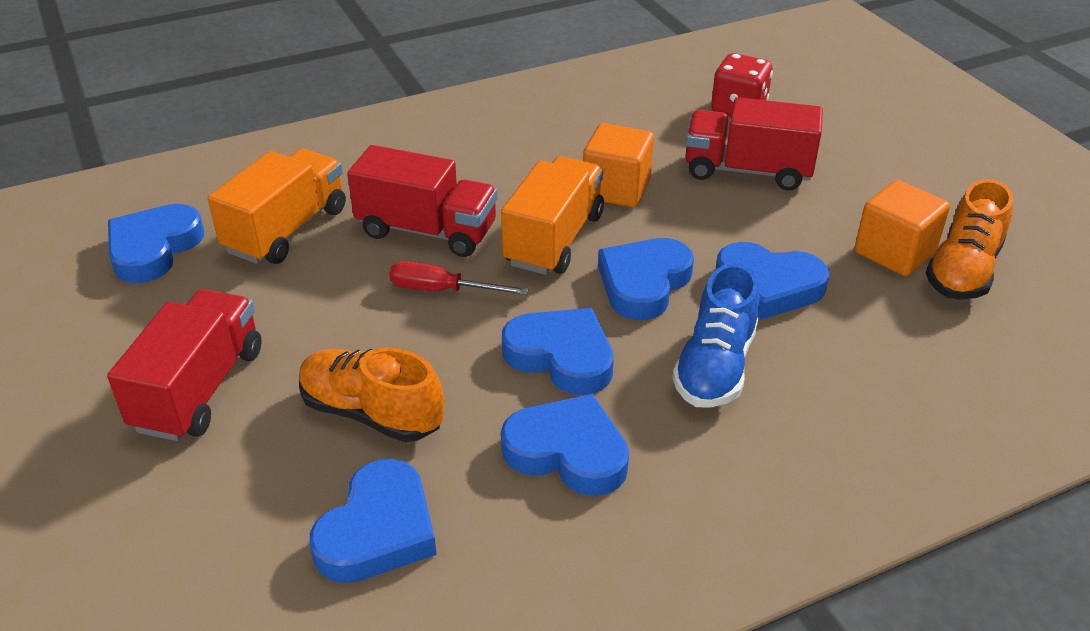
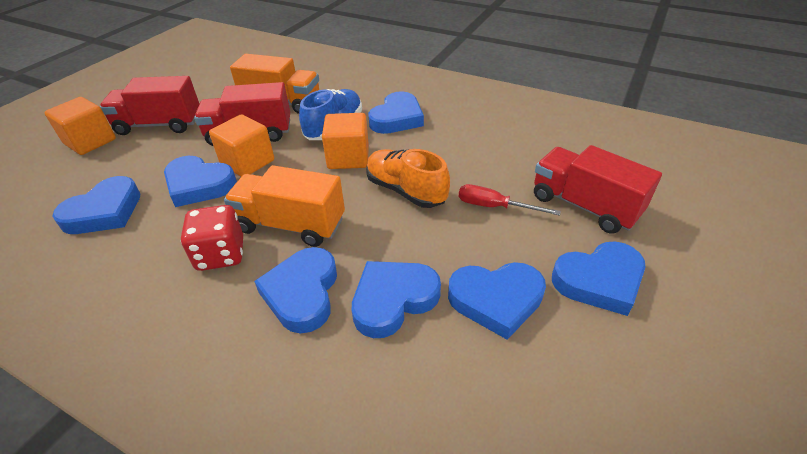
blue heart: [108,204,204,283] [310,459,437,583] [501,394,629,496] [502,308,614,395] [598,238,694,320] [716,242,829,320] = 6 -> [52,176,141,234] [164,156,237,207] [254,247,337,333] [352,261,441,338] [368,91,424,134] [448,262,546,340] [552,241,646,316] = 7
orange cube: [583,123,654,208] [854,180,950,276] = 2 -> [45,97,116,155] [209,114,274,177] [322,113,369,169] = 3
orange shoe: [299,347,444,442] [926,179,1013,300] = 2 -> [366,149,450,208] = 1

